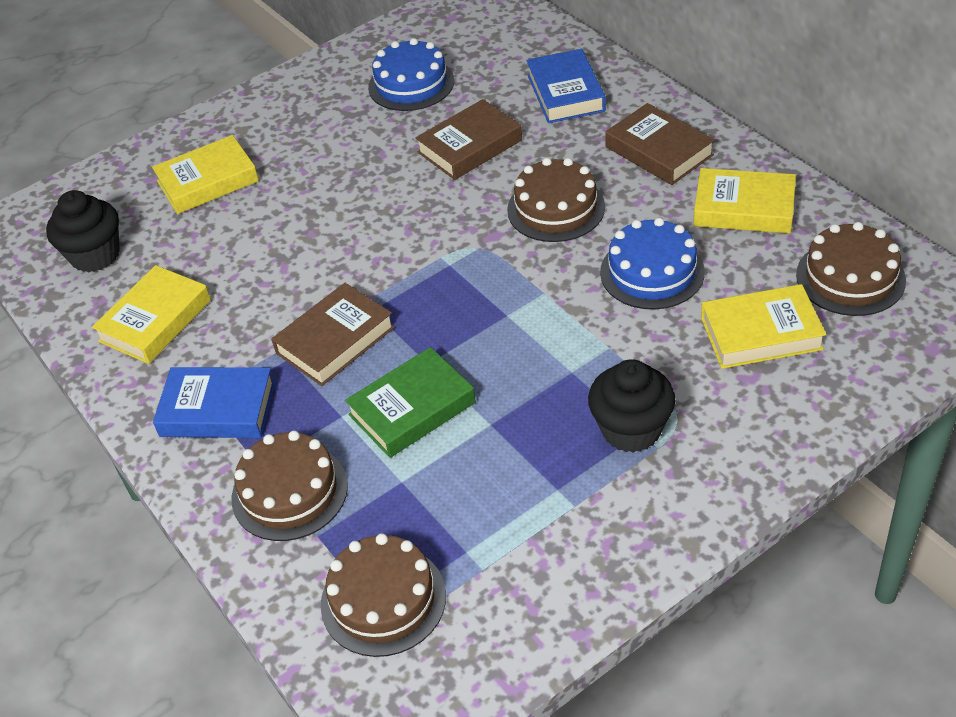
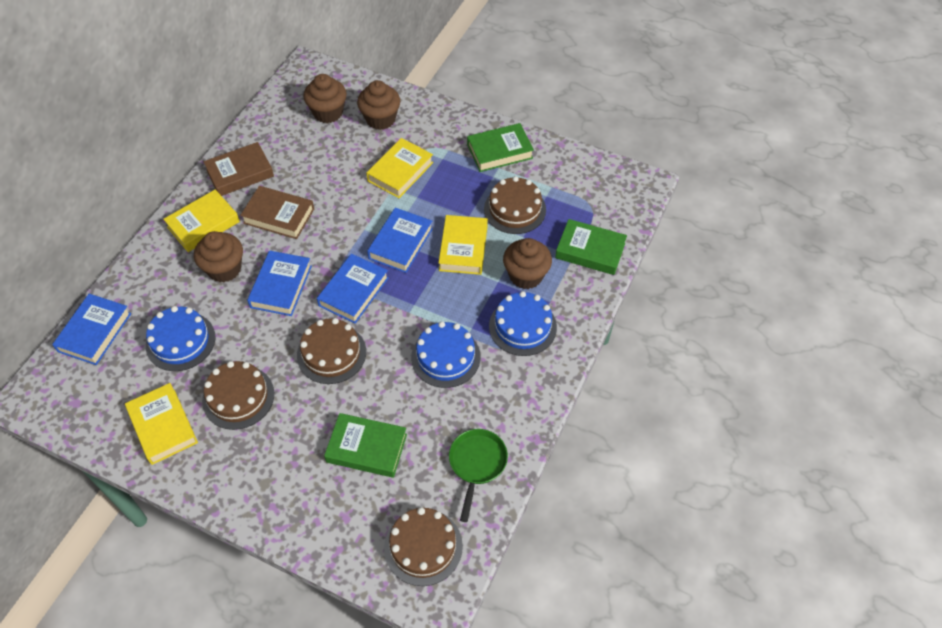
black cupcake: [46,190,120,272] [588,359,675,453] = 2 -> none = 0
blue book: [153,367,275,438] [526,49,606,123] = 2 -> [52,294,131,365] [247,250,312,316] [317,254,389,324] [367,208,433,273] = 4
blue cake: [368,38,454,111] [600,218,705,309] = 2 -> [146,306,216,371] [411,321,481,388] [489,291,557,356] = 3
brown book: [272,283,395,386] [415,99,522,180] [605,103,715,185] = 3 -> [203,142,274,196] [240,186,314,239] = 2
brown cupcake: none = 0 -> [194,231,243,282] [303,74,347,123] [357,80,400,130] [503,238,552,289] = 4
green book: [345,347,476,458] = 1 -> [324,413,407,478] [467,123,534,172] [555,219,627,275] = 3
green pan: none = 0 -> [449,429,508,522] = 1

